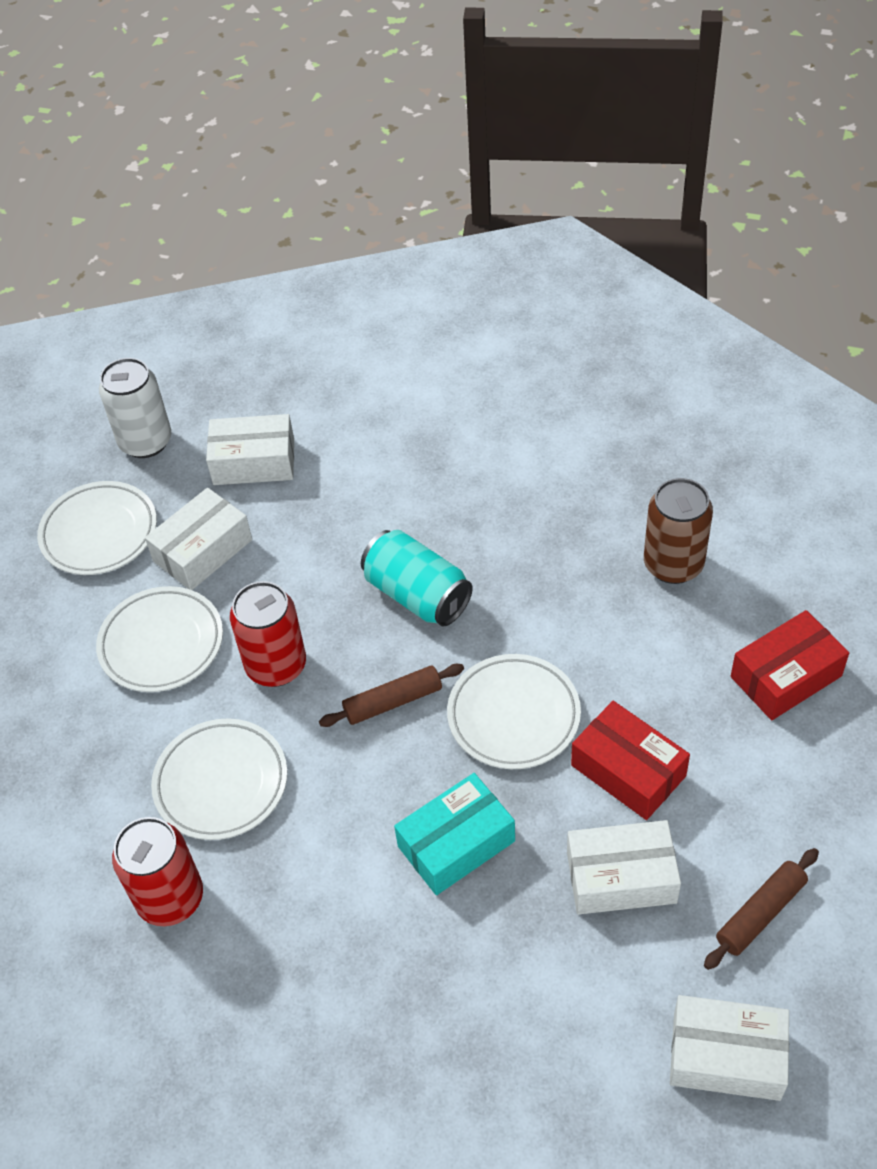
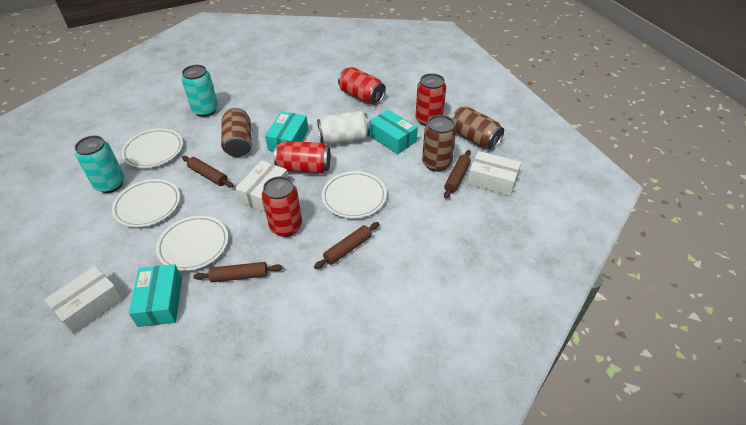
brown can: [644,478,713,584] = 1 -> [221,108,252,157] [422,115,456,172] [451,106,504,150] = 3
brown rolling pin: [319,664,464,727] [704,848,819,970] = 2 -> [182,156,234,188] [193,262,283,282] [314,222,379,269] [444,150,471,199] = 4
red box: [571,701,690,820] [731,610,849,720] = 2 -> none = 0
red can: [112,817,203,926] [230,581,306,687] = 2 -> [262,176,302,237] [274,141,330,174] [338,67,386,105] [416,73,446,126] = 4
turquoise box: [394,773,515,895] = 1 -> [129,264,182,327] [265,111,308,152] [369,109,418,154] = 3
turquoise can: [361,530,473,626] = 1 -> [75,136,125,193] [182,65,218,117] = 2
white box: [145,488,252,590] [206,414,294,485] [567,820,681,915] [670,995,789,1101] = 4 -> [44,266,123,334] [235,160,288,213] [467,151,521,196] = 3

